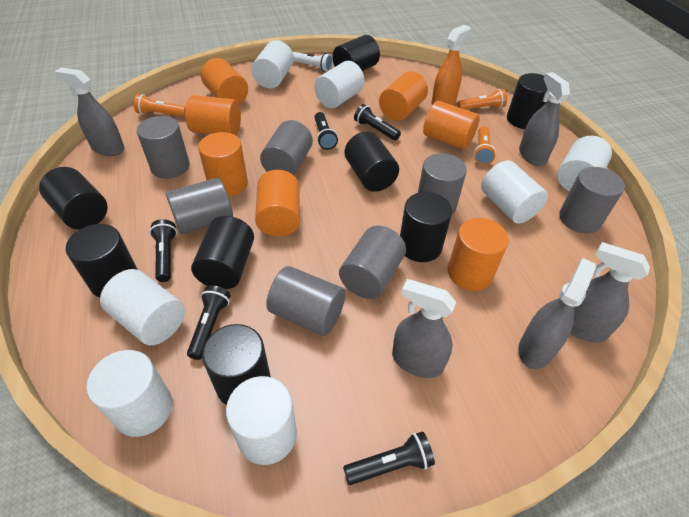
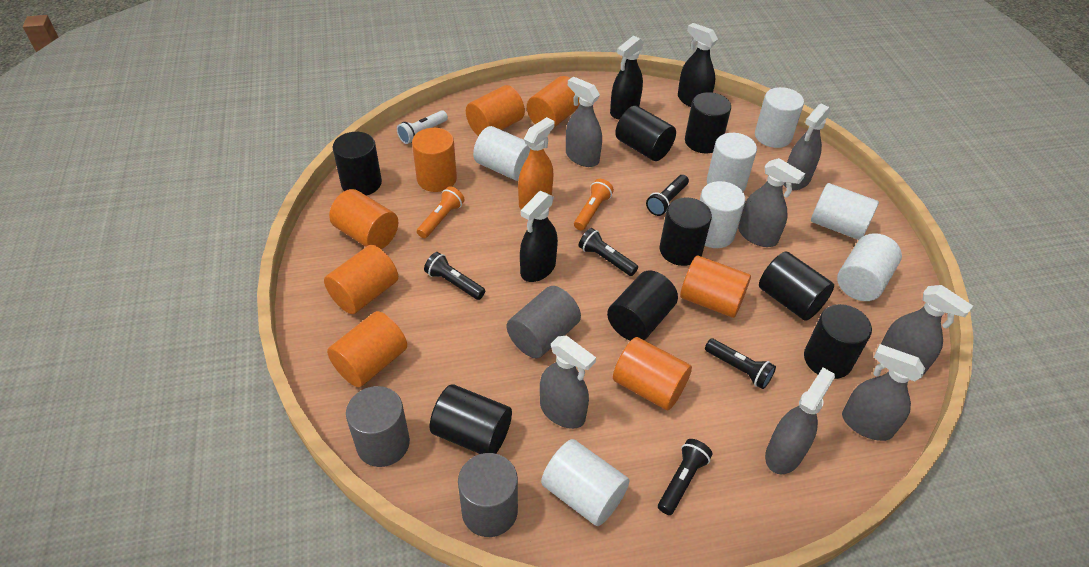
black spray bottle: none = 0 -> [520,191,558,282] [610,36,644,119] [678,23,718,107] = 3
grey cylinder: [137,116,190,179] [166,177,233,234] [260,120,313,176] [266,266,345,336] [339,226,406,299] [418,153,467,215] [559,167,625,234] = 7 -> [346,386,410,467] [458,453,518,537] [507,286,581,359] = 3
grey spray bottle: [55,68,125,156] [392,279,456,378] [518,258,596,369] [519,72,570,166] [571,242,650,342] = 5 -> [540,336,596,429] [566,77,602,167] [738,158,805,247] [765,368,835,474] [783,104,830,190] [842,344,925,441] [881,285,973,375] = 7
orange cylinder: [185,95,241,135] [198,132,248,196] [201,58,248,105] [255,170,300,237] [379,71,428,121] [423,101,480,150] [448,218,509,291] = 7 -> [324,245,398,314] [327,311,407,388] [329,189,398,249] [412,128,457,192] [466,85,525,136] [527,76,580,128] [613,337,692,410] [680,255,751,318] = 8
orange flashlight: [134,94,186,117] [457,89,507,110] [474,126,496,165] = 3 -> [417,186,465,238] [574,179,614,230] = 2

